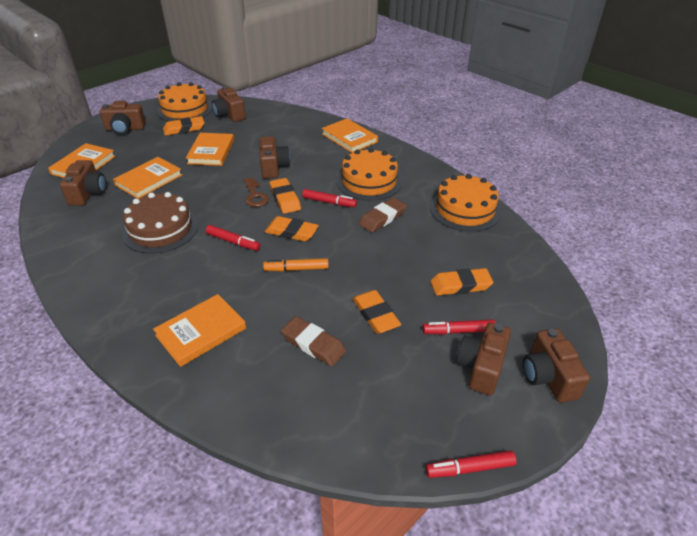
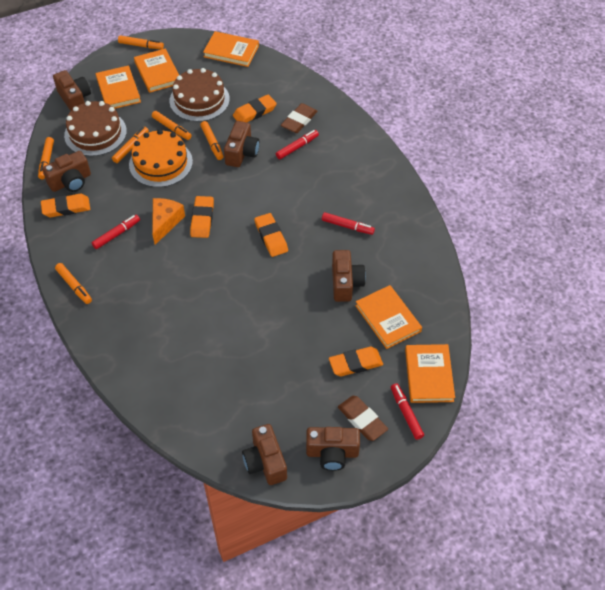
brown cake: [122,192,198,254] = 1 -> [64,101,127,156] [170,68,230,122] = 2
brown key: [244,177,269,207] = 1 -> none = 0
orange cake: [157,82,212,121] [337,148,402,201] [430,174,501,232] = 3 -> [129,129,193,187] = 1
orange cheese: none = 0 -> [152,198,185,245] = 1
orange marker: [263,258,329,271] = 1 -> [38,137,54,179] [55,263,92,304] [112,127,149,163] [118,35,164,49] [152,111,192,140] [200,121,223,160] = 6

